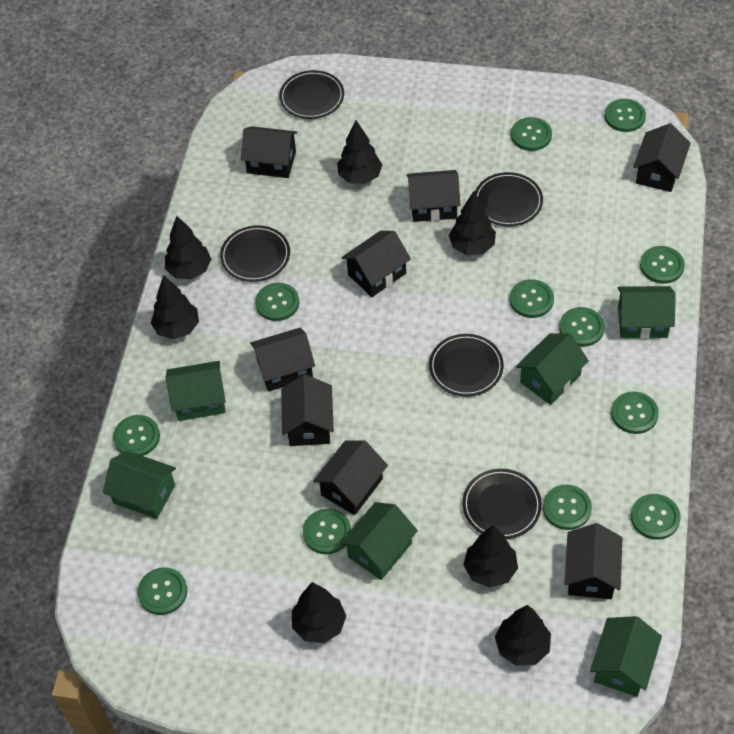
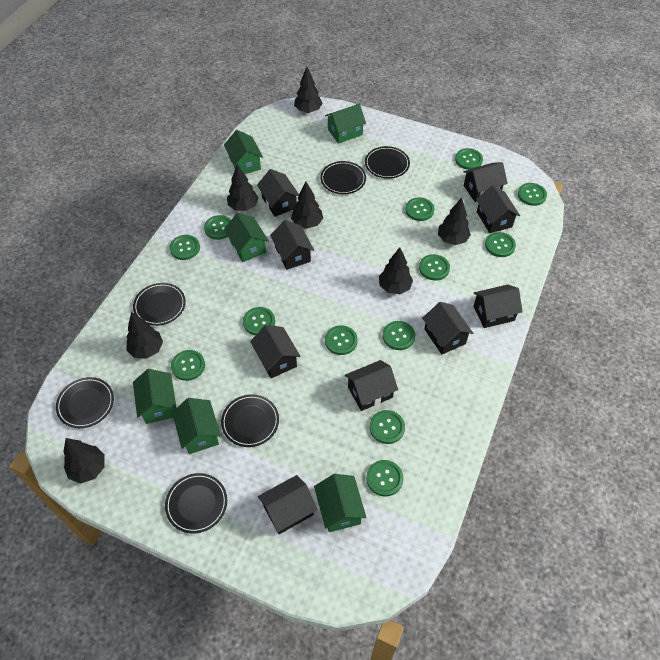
black house: [241,126,298,178] [250,328,315,391] [281,374,334,446] [313,440,388,515] [341,231,411,297] [407,170,460,222] [564,523,622,599] [633,123,691,192] = 8 -> [250,325,301,378] [257,169,299,217] [258,475,317,534] [270,220,314,270] [345,360,398,411] [422,302,473,354] [463,162,508,202] [473,285,523,328] [476,185,520,233] = 9
black plate: [220,225,290,282] [279,70,344,119] [429,334,504,396] [462,469,542,539] [475,172,543,226] = 5 -> [56,377,114,428] [133,283,186,326] [165,473,227,533] [221,394,279,447] [320,161,366,194] [365,146,410,179] = 6
green button: [113,415,160,456] [137,567,187,615] [255,283,299,321] [303,508,351,554] [510,279,554,318] [511,117,552,151] [543,485,592,530] [559,307,605,347] [605,99,646,132] [611,392,659,434] [631,494,681,540] [640,246,685,284] = 12 -> [169,235,200,260] [171,350,205,381] [204,215,231,240] [243,307,275,335] [325,325,358,355] [366,460,404,497] [370,410,405,444] [383,321,415,350] [405,197,434,221] [419,254,450,281] [455,148,483,170] [485,232,516,257] [518,183,547,206] = 13

